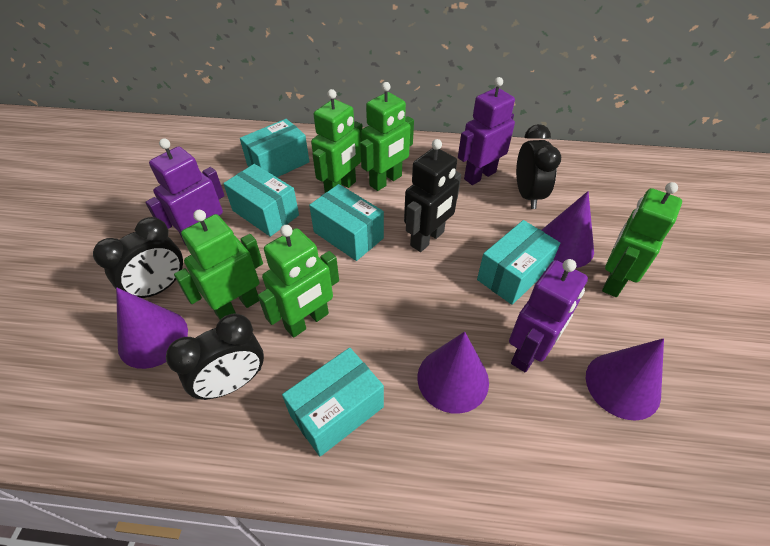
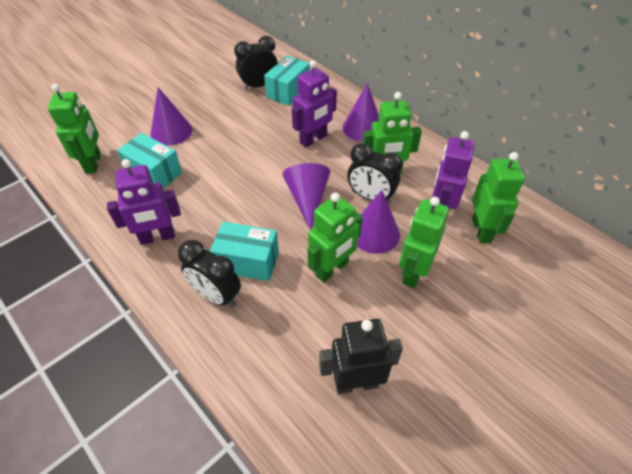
turquoise box: [223,164,299,237] [240,119,309,177] [282,348,384,457] [309,184,384,261] [477,220,560,305] = 5 -> [117,133,182,189] [210,222,279,281] [264,56,310,106] = 3

